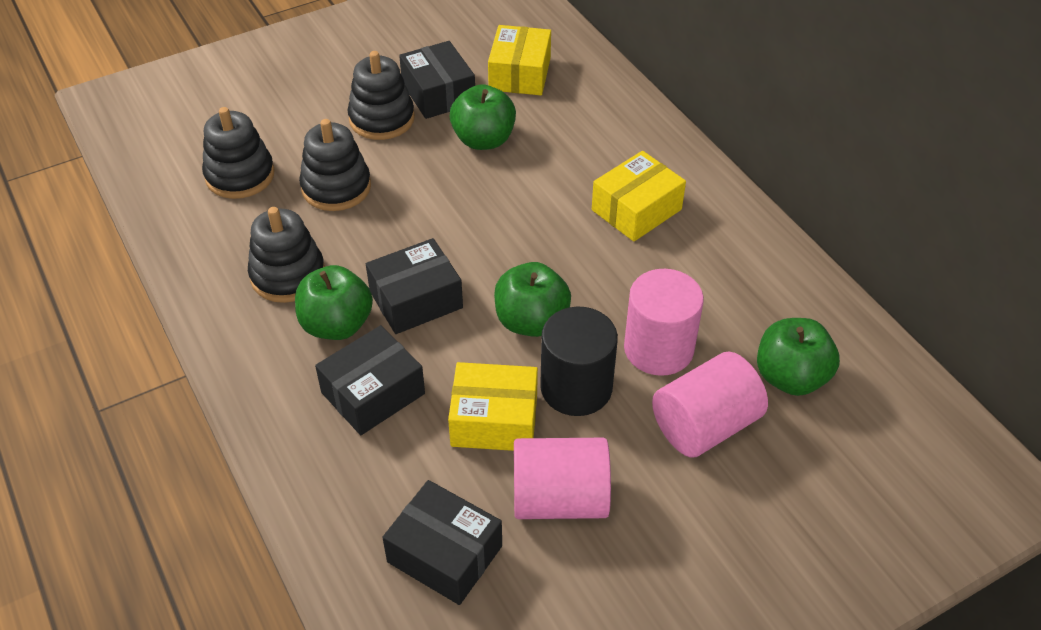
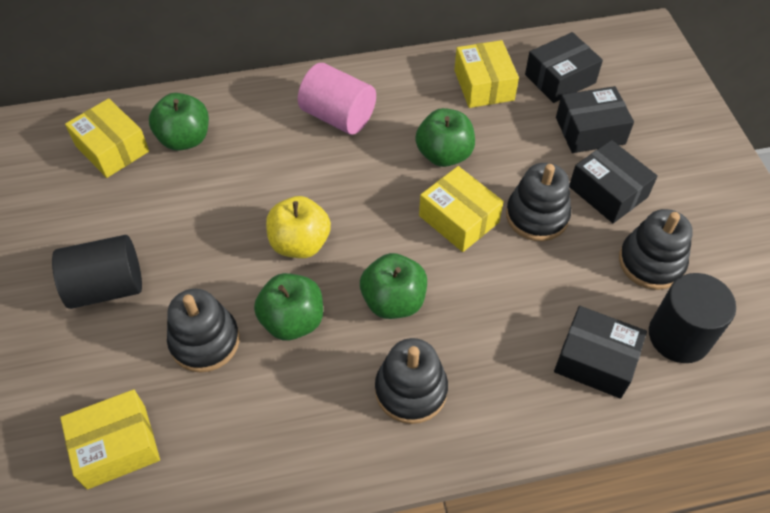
black cylinder: [540,307,618,416] = 1 -> [52,235,142,309] [649,273,736,363] = 2
pink cylinder: [514,438,611,519] [624,269,704,376] [652,352,768,457] = 3 -> [298,63,376,135] = 1
yellow apple: none = 0 -> [266,196,331,258] = 1
yellow box: [448,362,538,451] [488,25,551,95] [592,151,686,242] = 3 -> [60,389,160,489] [65,98,149,178] [419,166,504,252] [454,40,519,108] = 4

